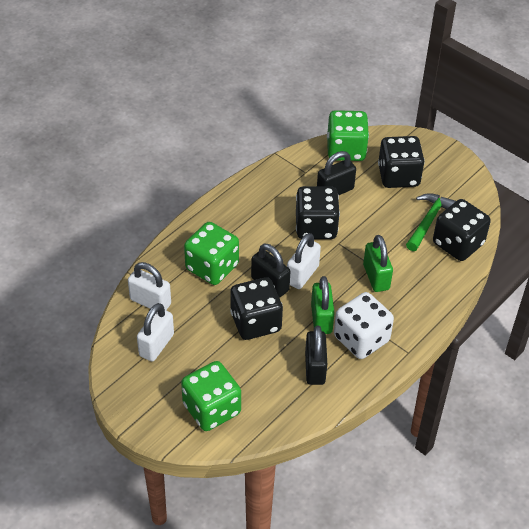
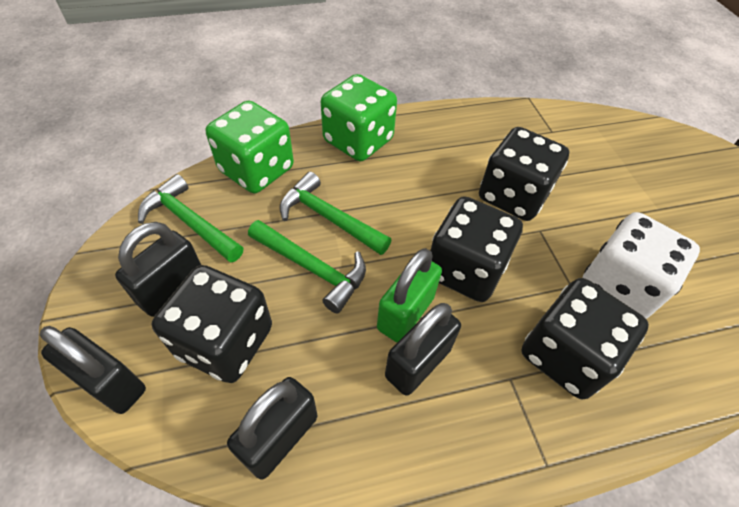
black padlock: [251,244,290,298] [305,326,327,385] [317,151,356,195] = 3 -> [40,326,146,414] [115,222,201,317] [227,377,317,480] [385,303,461,396] = 4
green dice: [181,361,241,431] [184,222,239,285] [327,110,369,161] = 3 -> [206,100,294,193] [321,74,397,161] = 2
green hammer: [406,193,456,251] = 1 -> [138,174,243,263] [248,220,366,313] [279,172,392,255] = 3
green padlock: [311,276,335,334] [363,235,393,292] = 2 -> [377,248,442,342] = 1
white padlock: [128,262,171,310] [137,303,174,361] [287,233,321,289] = 3 -> none = 0

